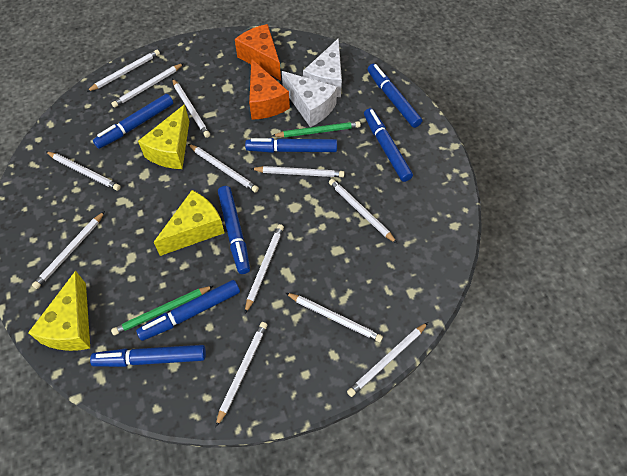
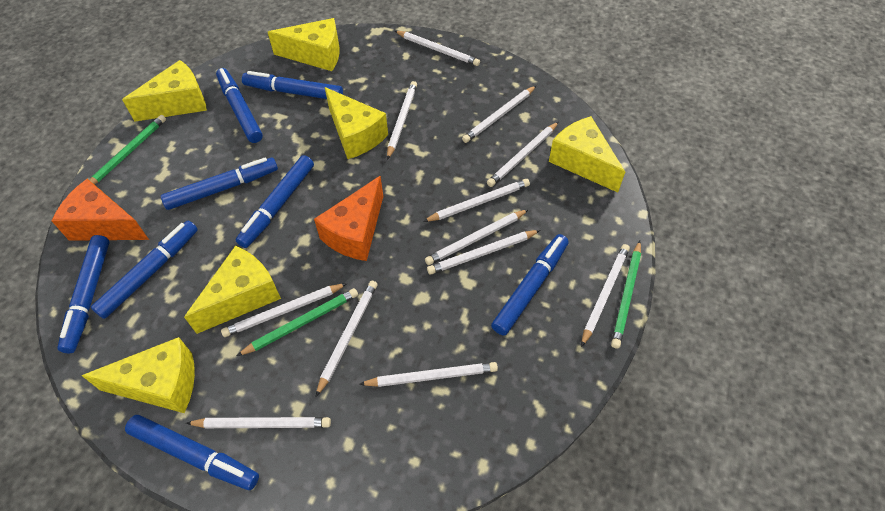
blue marker: [90,345,206,367] [93,94,173,149] [136,280,240,341] [218,186,250,274] [245,138,337,153] [364,108,413,182] [368,64,422,128] = 7 -> [57,235,110,353] [91,221,198,319] [125,415,259,490] [161,158,278,210] [216,68,263,143] [236,155,314,248] [242,71,343,99] [491,234,569,336] = 8
green pencil: [111,286,213,335] [272,121,361,137] = 2 -> [90,115,166,184] [237,288,358,356] [611,241,641,349] = 3
white cheese: [282,71,337,127] [303,38,342,97] = 2 -> none = 0
yellow cheese: [28,271,90,351] [138,104,189,169] [154,190,225,256] = 3 -> [82,337,195,413] [122,60,207,121] [184,246,281,334] [268,18,340,71] [325,87,388,159] [549,116,625,193] = 6

